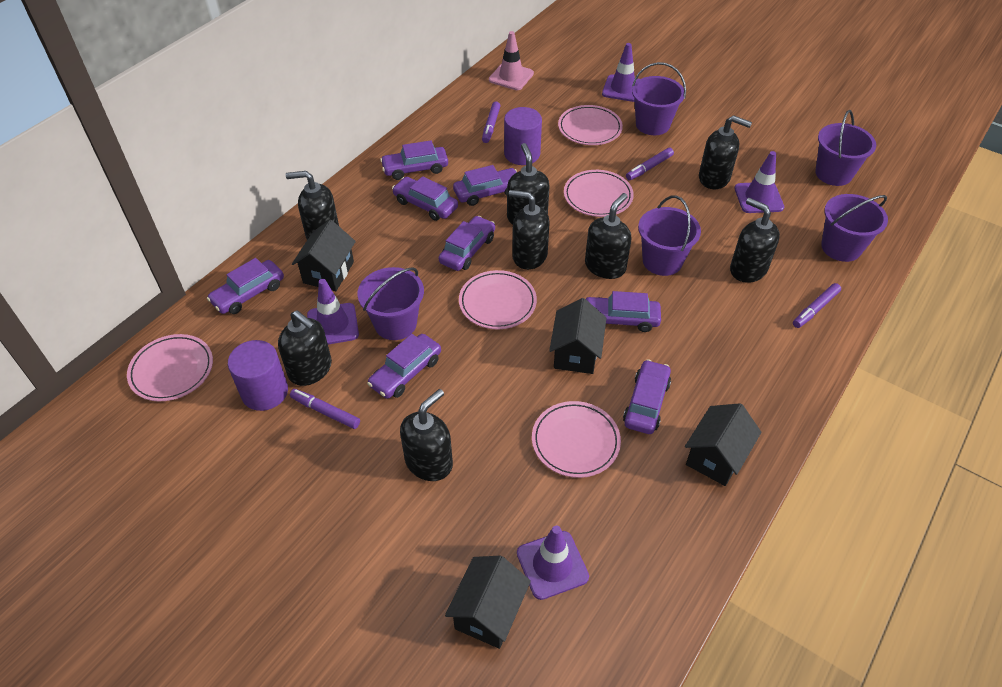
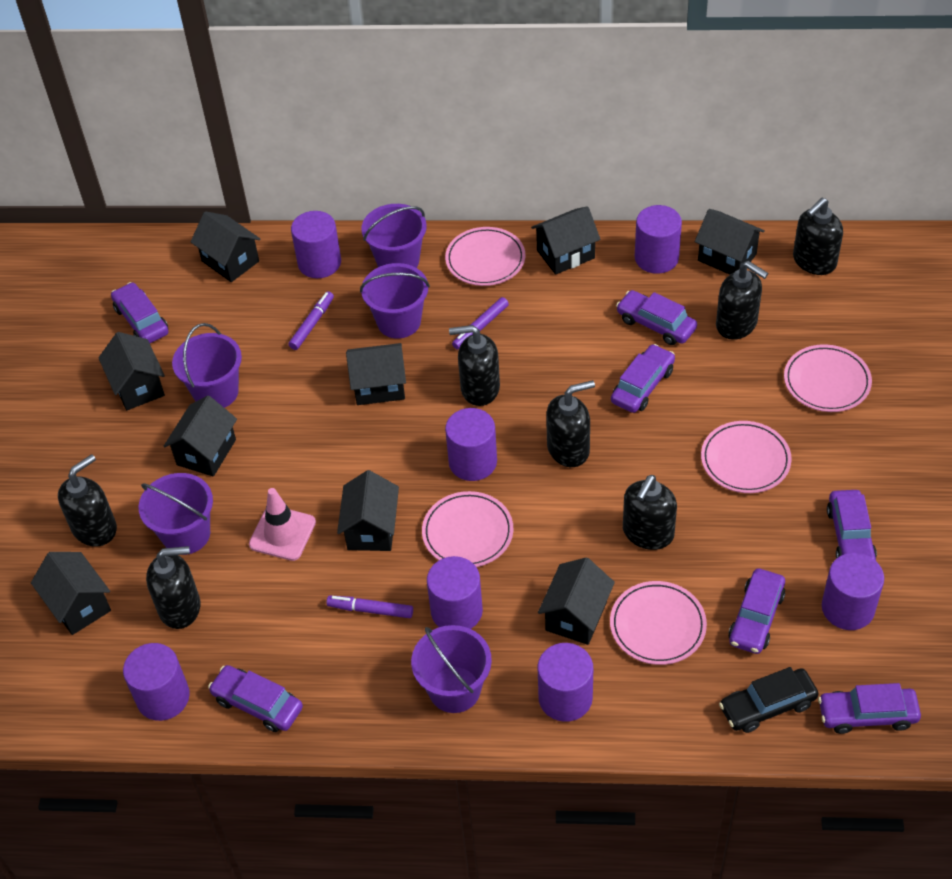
black car: none = 0 -> [719,667,818,733] = 1
black house: [292,220,356,291] [445,556,531,649] [549,298,606,374] [685,403,761,486] = 4 -> [31,552,111,635] [98,332,165,410] [164,396,237,477] [190,211,260,282] [337,470,399,551] [346,343,406,405] [531,206,600,275] [538,557,615,645] [695,209,765,275] = 9
black soap dispenser: [278,310,332,386] [286,171,339,240] [400,389,453,481] [507,143,550,225] [509,190,550,270] [585,193,632,279] [699,115,752,189] [730,198,780,283] = 8 -> [58,454,117,546] [146,546,200,629] [449,325,500,406] [546,380,595,467] [623,475,677,550] [716,261,768,340] [793,198,843,275] = 7
purple car: [207,258,284,314] [367,334,441,399] [380,140,448,180] [392,176,458,221] [439,216,495,271] [453,165,517,206] [586,291,661,332] [623,359,671,434] = 8 -> [111,282,168,343] [208,665,303,732] [611,344,675,413] [616,290,697,345] [728,568,786,654] [818,683,921,734] [827,490,877,561] = 7
purple cylinder: [228,340,288,411] [504,107,542,165] = 2 -> [123,643,190,721] [291,211,341,278] [427,556,483,629] [445,408,497,481] [537,643,593,722] [635,205,682,274] [822,553,884,630] = 7
purple marker: [290,389,360,429] [482,102,500,143] [626,147,674,180] [793,283,841,328] = 4 -> [288,291,334,350] [326,596,413,618] [452,297,509,349] = 3
purple traffic cone: [307,279,359,345] [517,526,589,600] [602,43,640,102] [735,151,784,213] = 4 -> none = 0

